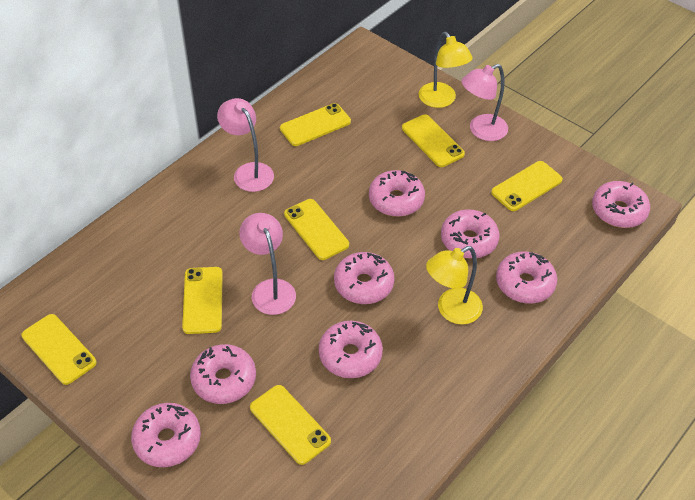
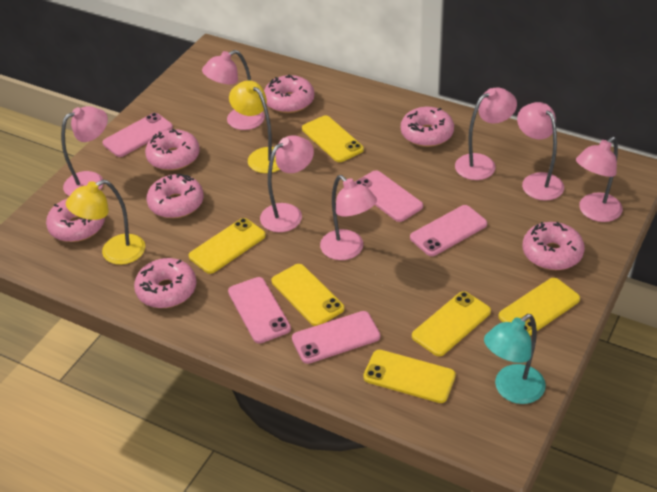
pink donut: [131,403,201,467] [190,344,256,404] [319,321,383,378] [334,252,394,304] [369,170,425,217] [441,209,499,259] [496,252,557,303] [592,181,650,228] = 8 -> [46,198,105,242] [134,258,197,308] [145,129,200,171] [147,174,204,218] [264,74,314,113] [401,107,454,147] [523,222,585,270] = 7
pink lamp: [217,98,274,192] [239,213,296,315] [461,64,508,141] = 3 -> [61,106,108,196] [202,50,265,130] [260,136,314,232] [320,175,377,260] [455,87,517,180] [517,102,564,201] [576,137,623,222] = 7
pink phone: none = 0 -> [102,113,173,157] [228,277,291,343] [292,311,380,364] [355,170,423,222] [410,205,487,256] = 5
turquoise lamp: none = 0 -> [484,314,546,404] = 1
yellow phone: [22,314,96,385] [182,267,223,334] [250,385,331,465] [280,103,351,146] [284,199,349,260] [402,114,465,167] [491,161,563,211] = 7 -> [189,218,266,274] [271,264,344,326] [302,115,364,162] [363,350,456,403] [412,291,491,356] [498,278,580,336] = 6

